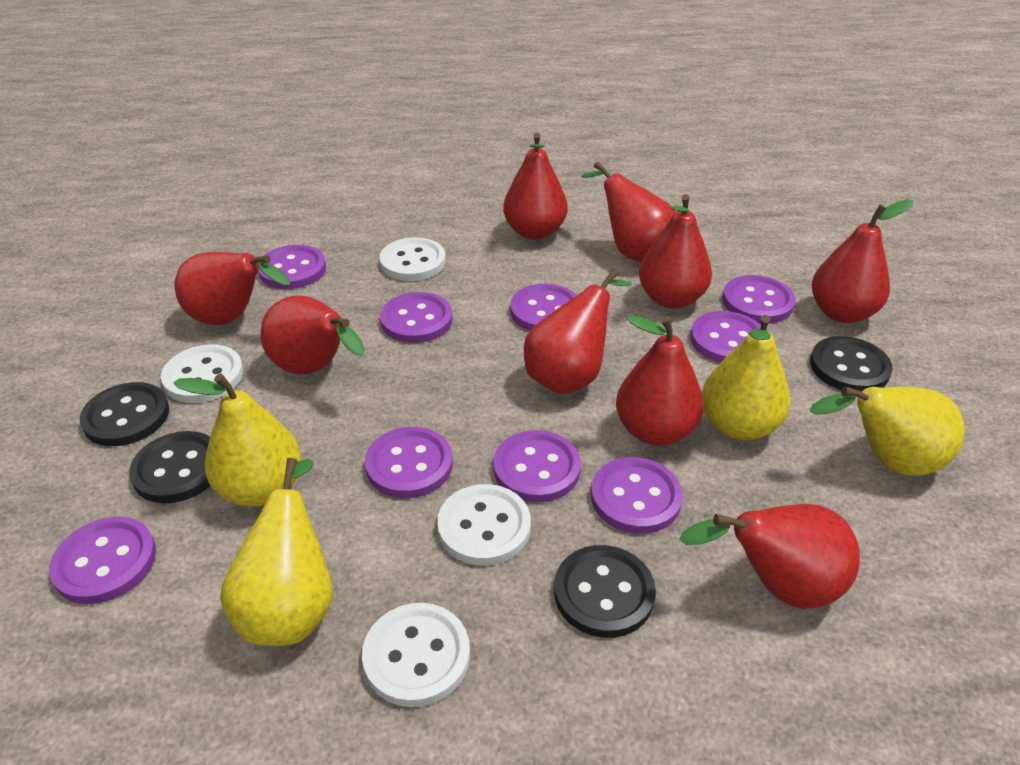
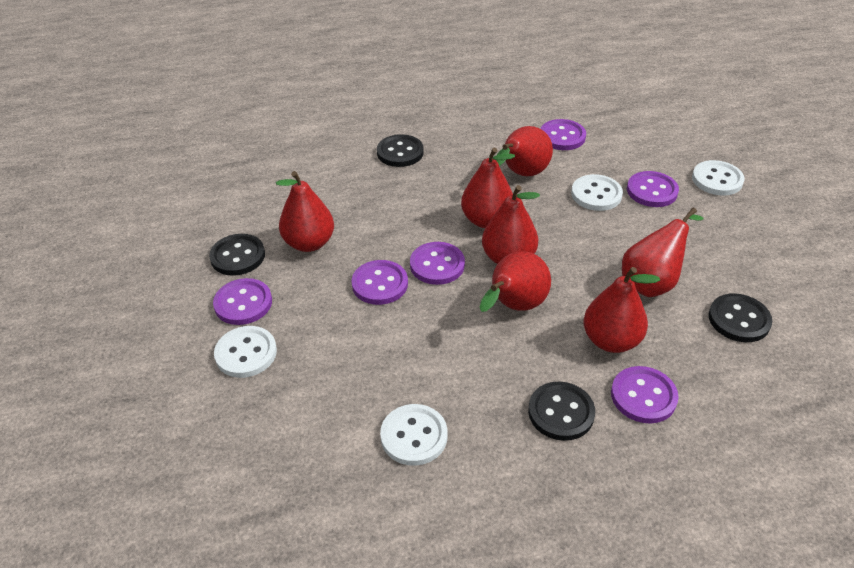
purple button: [49,517,156,604] [258,245,326,289] [365,427,453,498] [380,292,453,343] [493,430,581,503] [510,284,577,331] [591,457,683,534] [690,311,761,363] [723,275,796,323] = 9 -> [213,278,272,325] [351,260,408,305] [410,242,465,285] [540,119,586,150] [611,366,679,424] [627,171,679,207] = 6
red pear: [174,252,290,325] [260,295,365,375] [503,133,568,240] [524,268,632,394] [581,162,676,262] [616,315,704,446] [639,194,712,309] [679,504,860,609] [812,199,913,323] = 9 -> [276,171,334,252] [461,148,515,228] [480,251,551,312] [482,185,540,264] [496,126,553,176] [584,267,660,353] [622,208,704,297] = 7
yellow pear: [174,374,301,507] [220,458,333,646] [702,315,790,440] [810,386,965,476] = 4 -> none = 0

